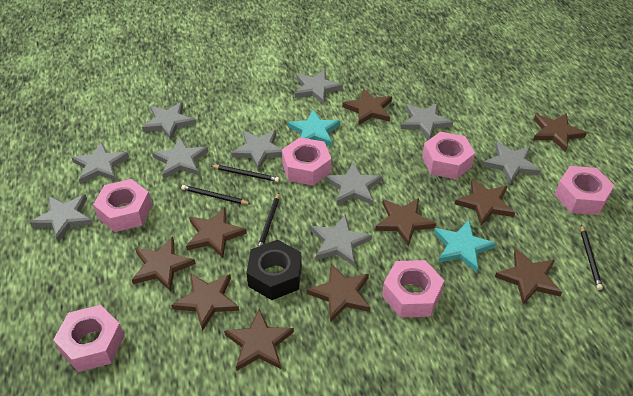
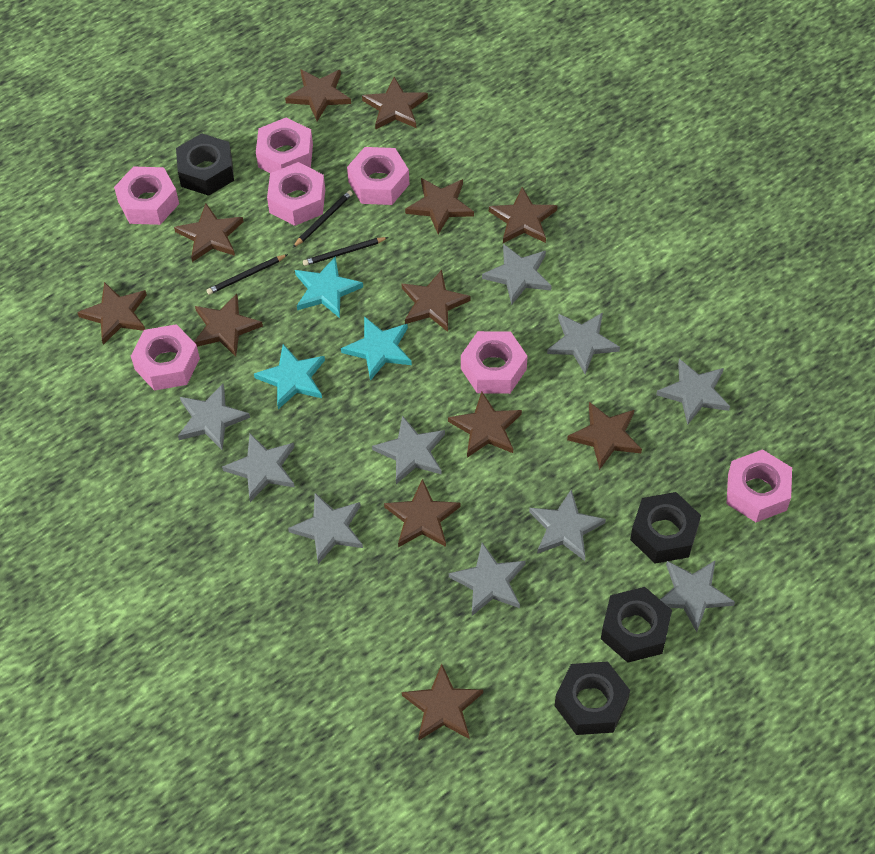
black nut: [246,240,302,300] = 1 -> [176,133,234,196] [555,661,630,735] [601,587,672,663] [630,492,701,563] = 4
black pencil: [181,185,251,204] [210,165,279,182] [258,193,279,246] [581,225,603,290] = 4 -> [206,254,288,295] [293,190,353,247] [303,237,388,266] = 3
brown star: [132,237,196,292] [171,273,239,331] [186,207,247,258] [224,309,294,371] [307,264,370,322] [342,88,392,126] [375,198,436,246] [455,179,515,226] [495,248,562,305] [533,113,587,152] = 10 -> [77,282,147,345] [174,203,244,262] [194,294,263,357] [285,69,351,121] [362,77,428,130] [384,479,461,547] [402,270,471,332] [402,664,483,740] [405,178,474,235] [448,392,522,458] [489,187,558,243] [567,402,642,470] = 12
pink nut: [53,305,124,372] [93,179,152,232] [282,137,331,186] [382,260,444,318] [422,132,475,179] [555,166,615,215] = 6 -> [114,167,179,225] [131,324,200,391] [256,118,313,173] [267,162,325,226] [347,147,410,205] [461,331,527,394] [726,449,792,522] = 7
turquoise star: [288,110,340,146] [434,220,496,272] = 2 -> [254,344,325,409] [295,257,363,318] [341,316,412,381] = 3

